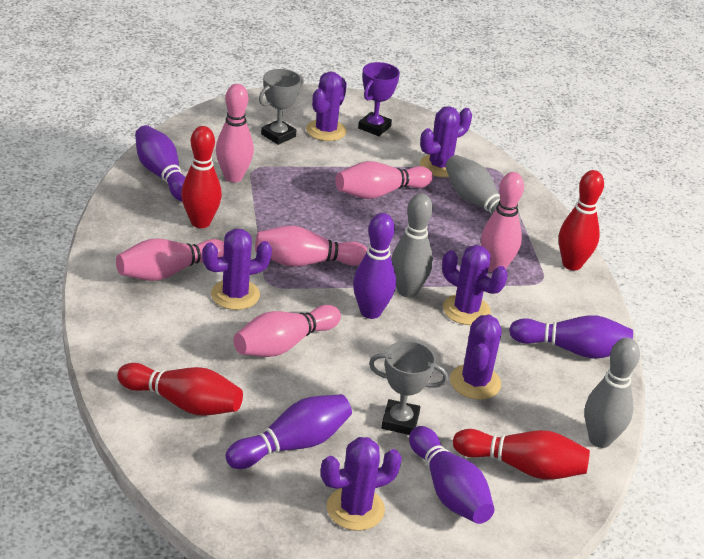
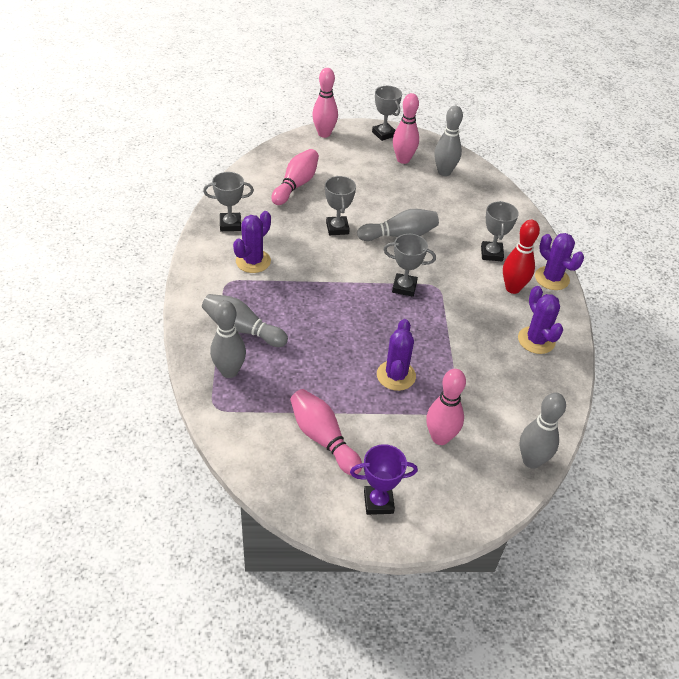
grey bowling pin: [391,193,433,298] [445,155,521,223] [585,338,640,448] = 3 -> [202,294,288,347] [210,300,246,378] [357,209,439,241] [434,106,463,176] [520,393,566,468] = 5
grey trophy: [259,69,304,145] [369,341,448,435] = 2 -> [203,172,254,231] [325,176,356,235] [372,86,402,141] [383,234,436,297] [481,201,519,261] = 5
pink bowling pin: [116,238,224,281] [216,84,254,182] [233,305,341,357] [255,226,368,267] [335,161,433,199] [481,172,524,272] = 6 -> [271,149,319,205] [290,389,362,476] [312,68,338,138] [393,93,419,164] [426,369,466,445] = 5
purple bowling pin: [135,125,186,201] [225,394,352,469] [353,213,396,319] [409,426,495,524] [509,315,633,359] = 5 -> none = 0
purple cactus: [202,229,272,310] [306,71,347,141] [321,437,402,531] [420,106,472,177] [442,245,508,325] [450,314,502,400] = 6 -> [233,211,271,273] [377,319,416,391] [518,286,563,354] [535,233,584,290] = 4
red bowling pin: [117,363,243,416] [181,126,222,228] [453,429,590,480] [559,170,604,270] = 4 -> [503,220,540,294] = 1

